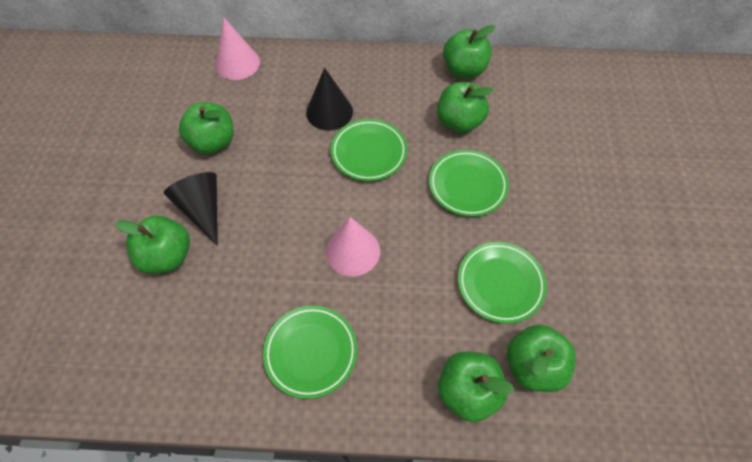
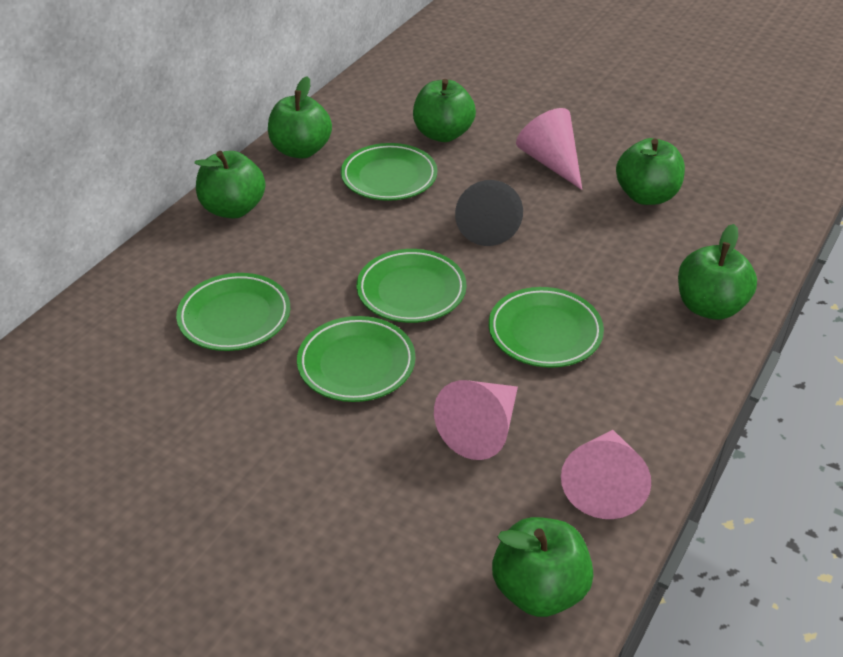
black cone: [164,172,218,246] [306,68,353,131] = 2 -> [455,180,523,246] = 1
green plate: [263,306,357,399] [331,119,407,181] [429,150,509,217] [458,242,547,324] = 4 -> [176,273,290,351] [297,316,415,402] [341,143,437,201] [357,249,466,323] [489,287,604,368] = 5
pink cone: [216,18,260,80] [326,217,380,276] = 2 -> [434,380,518,460] [516,108,582,190] [561,430,651,519] = 3

